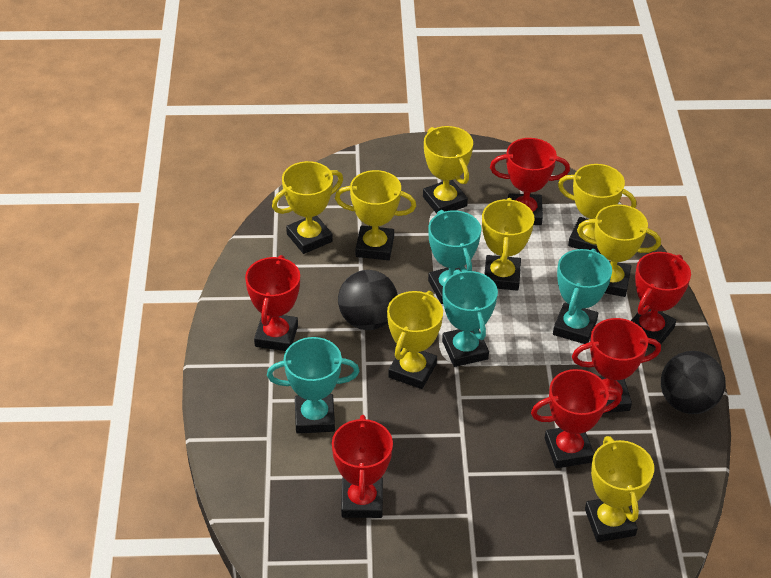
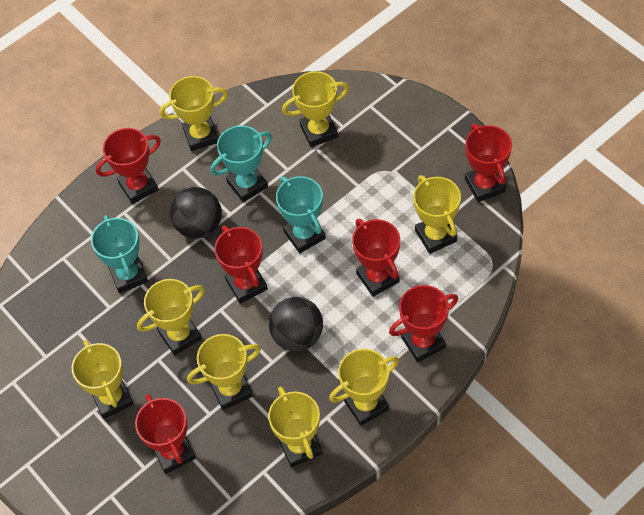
turquoise trophy: [267,337,359,434] [428,210,481,304] [442,270,498,367] [553,249,612,344] = 4 -> [91,215,148,293] [210,125,272,202] [276,176,326,253] = 3

